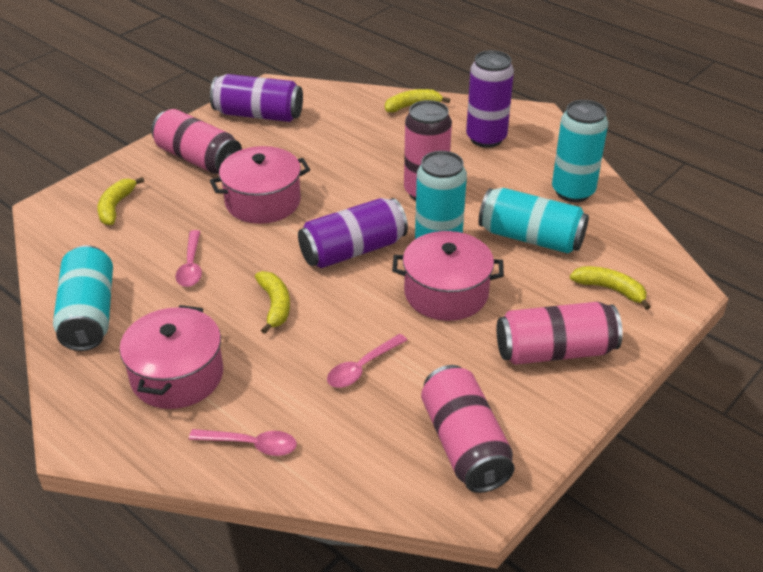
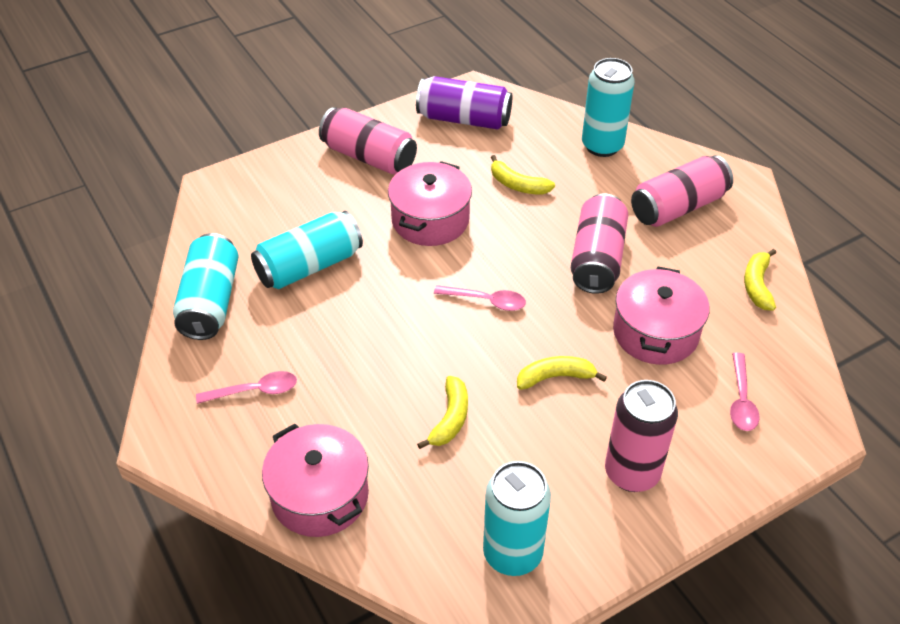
purple can: [210,74,303,122] [298,198,408,268] [466,50,514,148] = 3 -> [416,76,512,129] = 1

